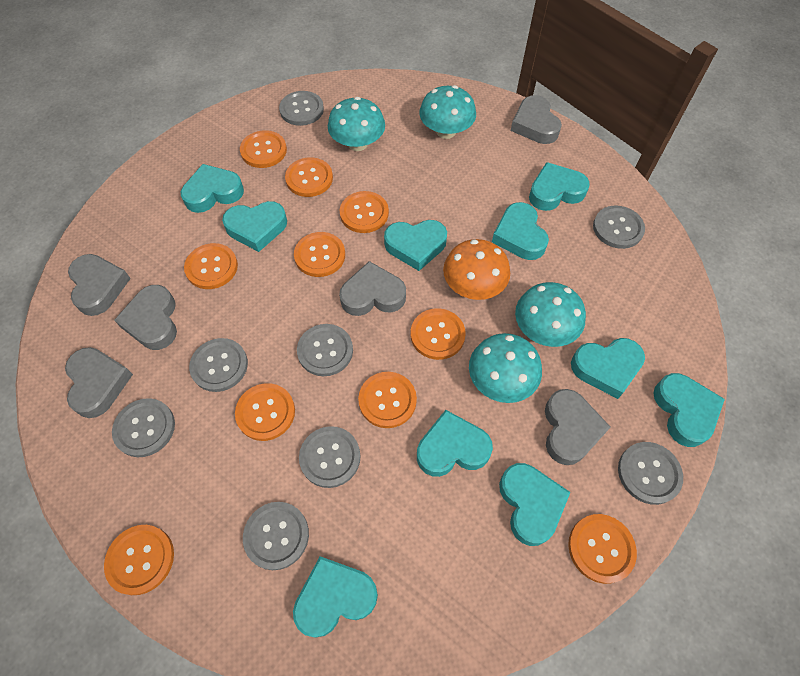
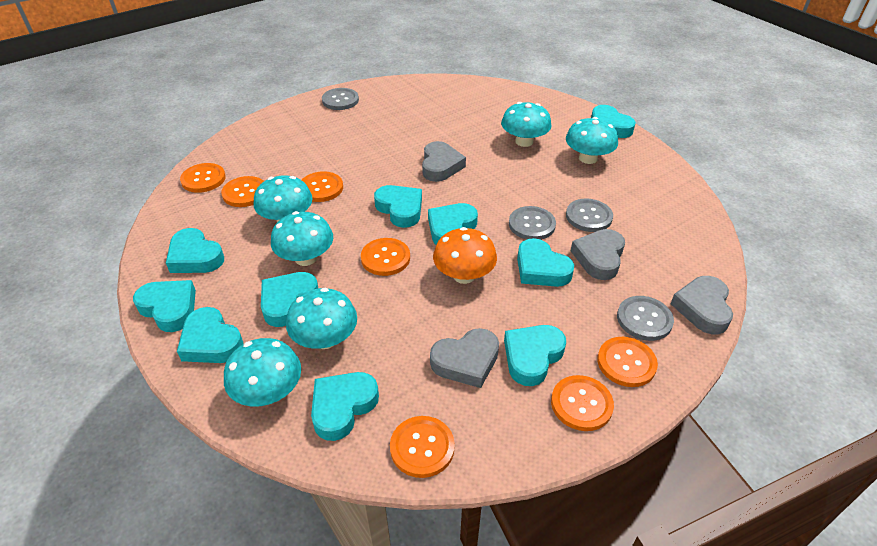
grey button: [112,398,175,457] [189,338,248,392] [243,502,309,570] [279,91,324,126] [297,324,353,376] [299,426,361,488] [593,206,645,249] [618,442,683,505] = 8 -> [322,88,359,110] [509,206,556,240] [566,199,613,232] [617,296,674,341] = 4
grey heart: [65,347,133,418] [68,254,131,316] [114,285,177,350] [339,261,406,316] [511,95,562,144] [545,389,611,465] = 6 -> [422,141,466,182] [430,328,499,388] [571,229,625,280] [670,276,733,334] = 4
orange button: [104,525,174,595] [184,243,238,289] [235,383,295,441] [240,130,287,168] [285,157,333,197] [294,232,345,277] [340,191,389,233] [358,372,417,428] [411,308,466,360] [568,514,637,584] = 10 -> [180,163,226,193] [221,176,264,207] [302,171,343,202] [361,238,410,276] [390,416,455,478] [551,375,614,431] [597,337,658,387] = 7
turquoise mushroom: [328,97,385,151] [419,85,476,139] [469,333,542,403] [515,282,586,347] = 4 -> [224,338,301,407] [254,175,313,222] [271,211,333,266] [286,288,357,349] [501,102,552,147] [566,117,618,164] = 6

